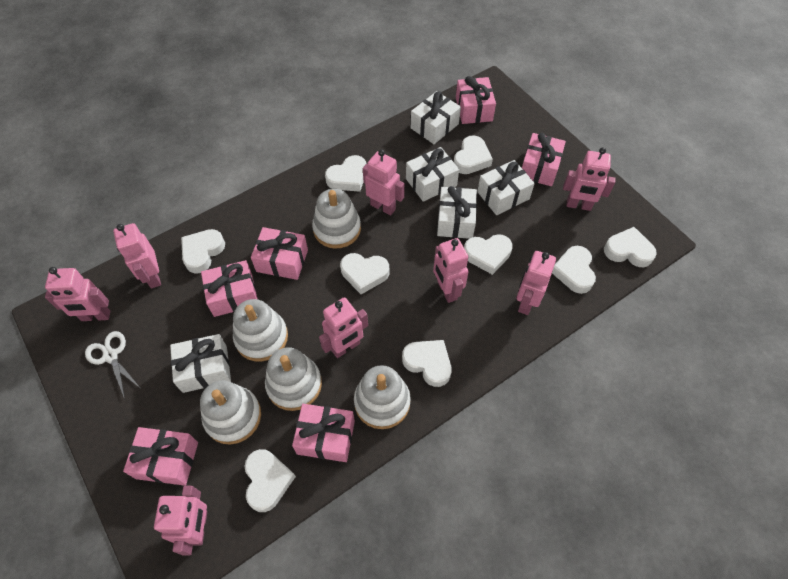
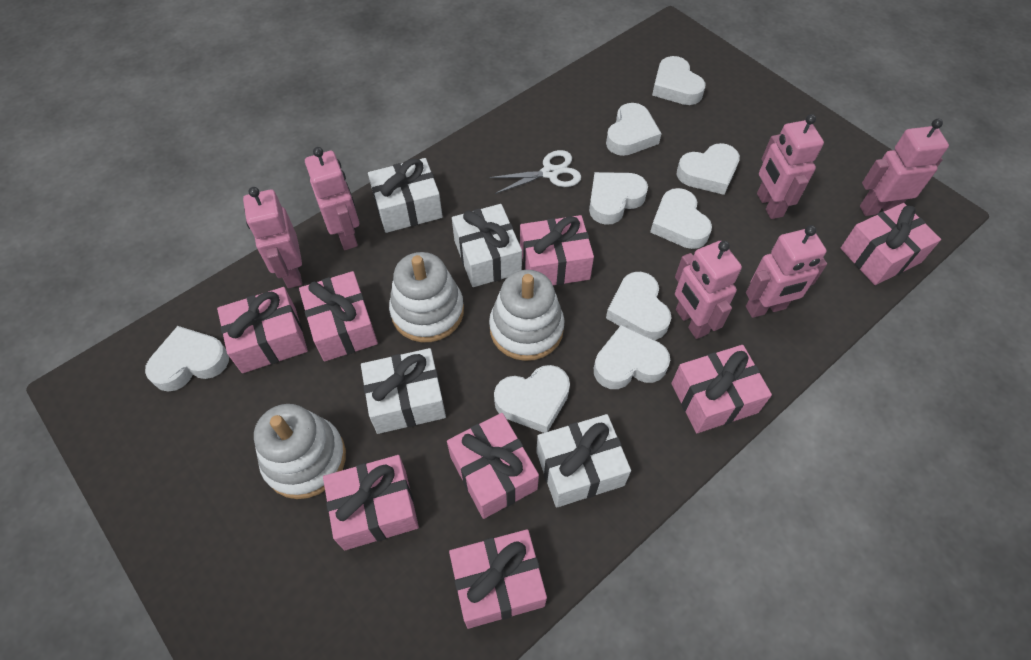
pink gift: [123,427,198,486] [201,260,257,317] [251,227,308,280] [292,404,355,462] [456,76,496,124] [522,133,566,186] = 6 -> [217,287,308,373] [299,271,378,362] [323,455,419,550] [447,413,539,519] [449,529,547,629] [520,215,594,285] [671,345,772,433] [841,203,941,285] = 8
pink robot: [45,267,110,321] [113,223,161,288] [154,486,207,555] [319,297,368,358] [363,150,405,216] [433,238,469,303] [516,251,556,315] [563,147,616,211] = 8 -> [243,187,302,288] [305,147,359,250] [675,241,742,339] [746,225,827,318] [757,114,824,219] [860,119,949,216] = 6
white gift: [170,334,231,393] [406,147,459,202] [411,91,461,144] [437,186,477,239] [477,160,535,215] = 5 -> [361,348,446,434] [368,158,443,233] [452,204,522,287] [536,414,631,507] = 4
white stacking toy: [200,380,261,444] [233,299,288,362] [265,347,322,411] [312,189,361,249] [354,365,411,429] = 5 -> [254,404,346,499] [389,252,464,342] [489,270,564,361] = 3

